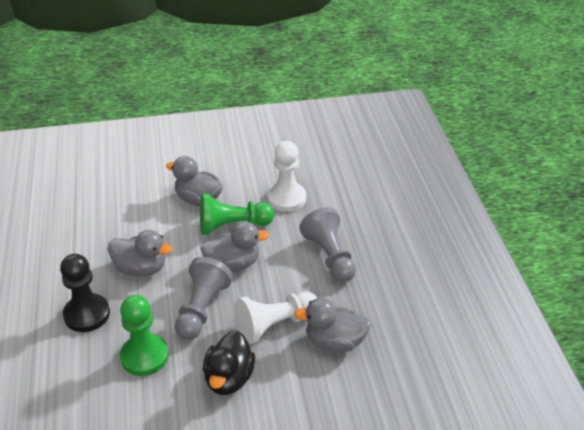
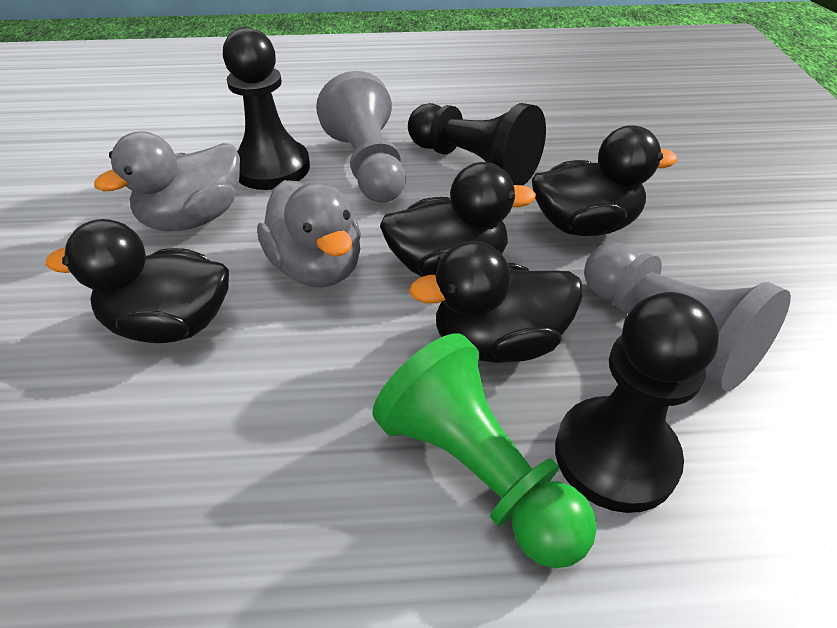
black duck: [203,330,255,395] = 1 -> [46,219,229,343] [380,162,536,277] [409,241,583,363] [532,125,678,236] = 4
black pawn: [60,254,110,332] = 1 -> [223,27,310,190] [408,103,546,186] [555,292,719,513] = 3
green pawn: [120,295,168,376] [200,194,274,235] = 2 -> [372,333,597,568] = 1
grey duck: [108,230,173,277] [166,156,223,206] [200,221,270,272] [294,298,371,353] = 4 -> [94,131,240,231] [257,180,361,287] = 2
white pawn: [234,291,317,344] [267,141,306,212] = 2 -> none = 0

